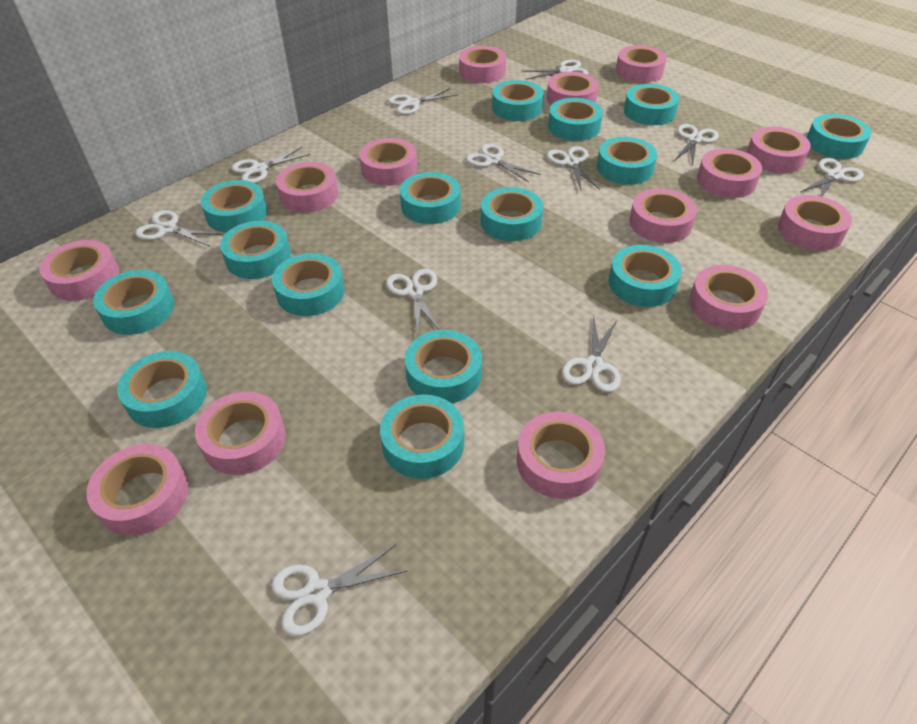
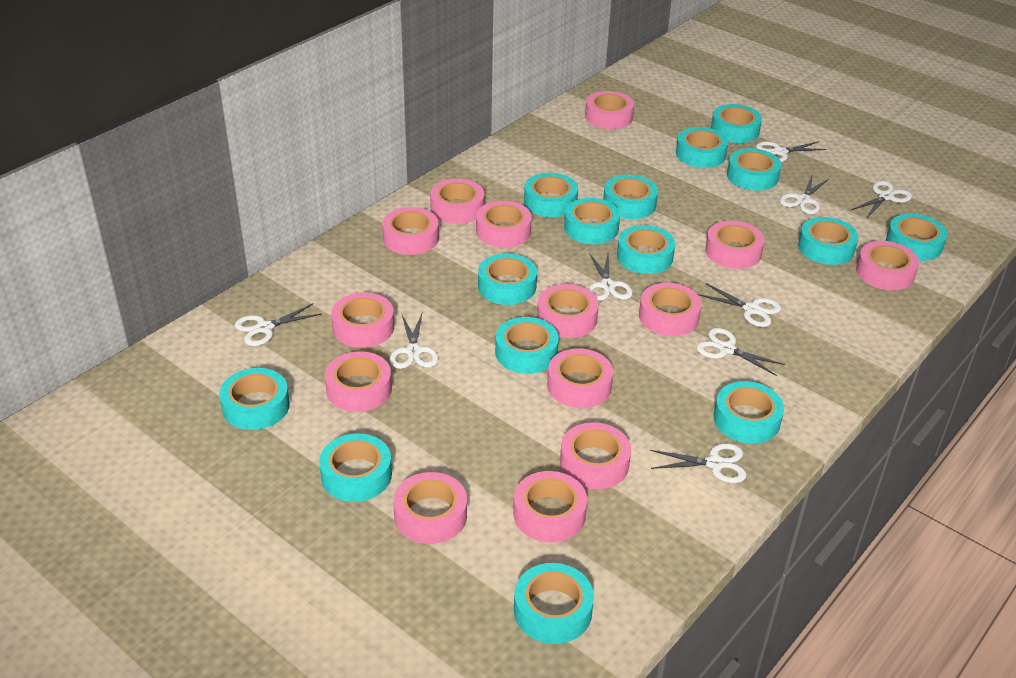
white scissors: [135,210,223,246] [232,147,310,183] [271,545,407,636] [386,269,440,337] [388,88,458,115] [466,144,541,182] [521,59,588,80] [547,146,600,190] [562,315,621,393] [674,124,719,166] [801,158,864,197] = 11 -> [234,303,321,346] [390,314,438,369] [588,253,633,301] [650,443,746,483] [697,328,785,376] [698,283,781,327] [756,141,827,162] [780,176,829,214] [851,181,912,218] = 9

